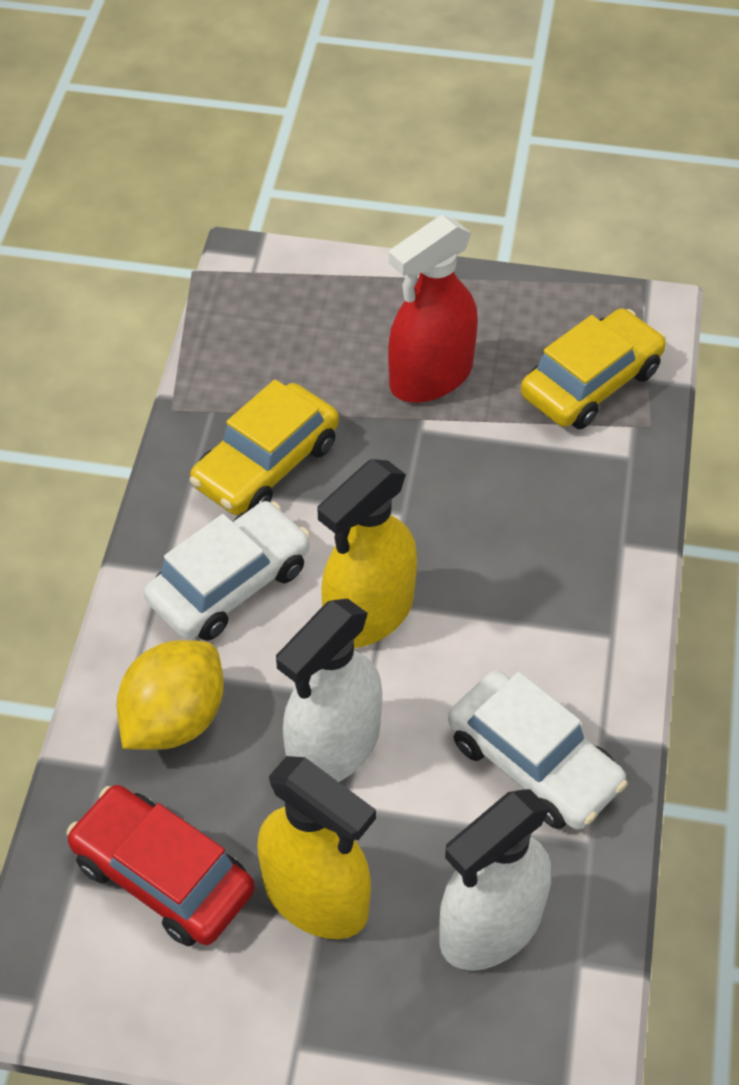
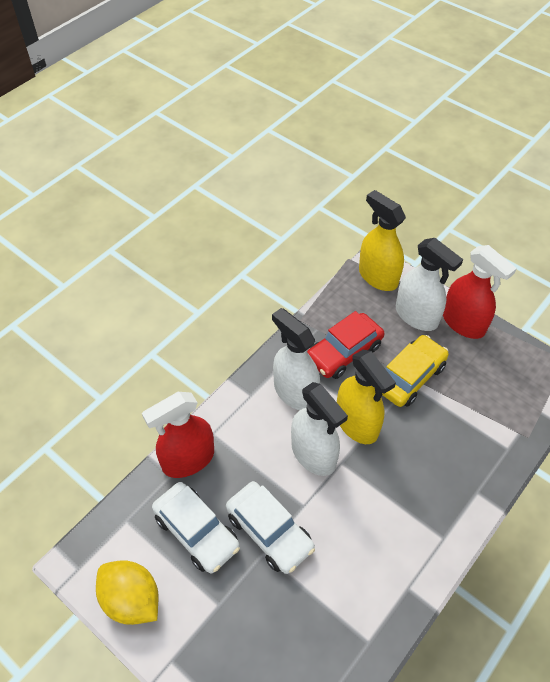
red spray bottle: [388,215,478,403] = 1 -> [142,392,214,478] [443,245,517,339] = 2
white spray bottle: [276,599,382,782] [439,789,551,971] = 2 -> [272,308,320,410] [291,382,348,476] [396,238,463,331] = 3
yellow car: [190,379,339,515] [521,308,666,429] = 2 -> [382,335,449,407] = 1

